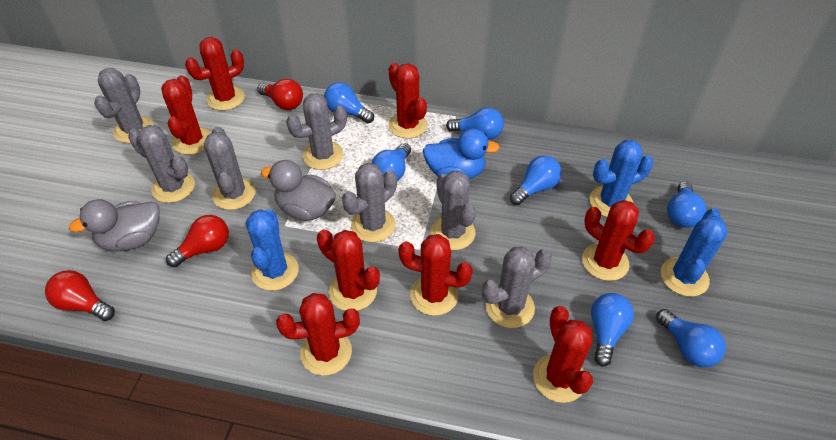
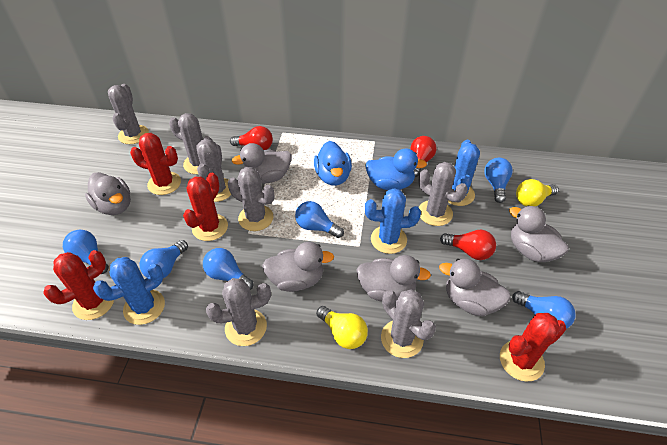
blue duck: [423,129,500,179] = 1 -> [314,141,352,186] [365,149,427,190] = 2
blue light bulb: [324,82,374,123] [372,143,411,181] [446,107,504,140] [510,155,562,205] [591,293,634,367] [656,309,726,368] [667,181,706,228] = 7 -> [63,230,109,274] [139,240,188,278] [203,248,253,290] [295,201,344,238] [484,158,513,203] [512,291,576,329] = 6
grey duck: [69,199,160,251] [261,160,336,221] = 2 -> [85,172,131,215] [232,143,291,184] [262,242,334,292] [356,255,431,302] [439,259,511,316] [509,205,569,262] = 6
red cactus: [161,75,211,155] [185,37,245,111] [276,293,360,376] [317,229,380,311] [389,63,427,139] [398,234,473,316] [533,306,593,403] [582,200,655,281] = 8 -> [43,250,114,320] [130,133,181,195] [183,173,228,241] [500,313,566,381] = 4
yellow light bulb: none = 0 -> [316,306,368,349] [516,179,559,206] = 2

